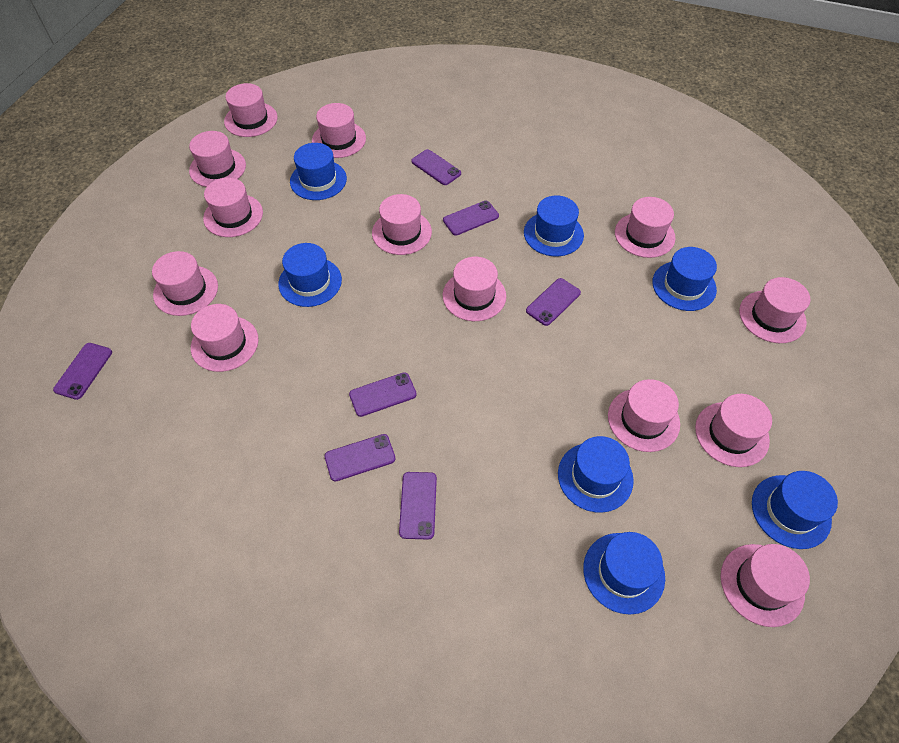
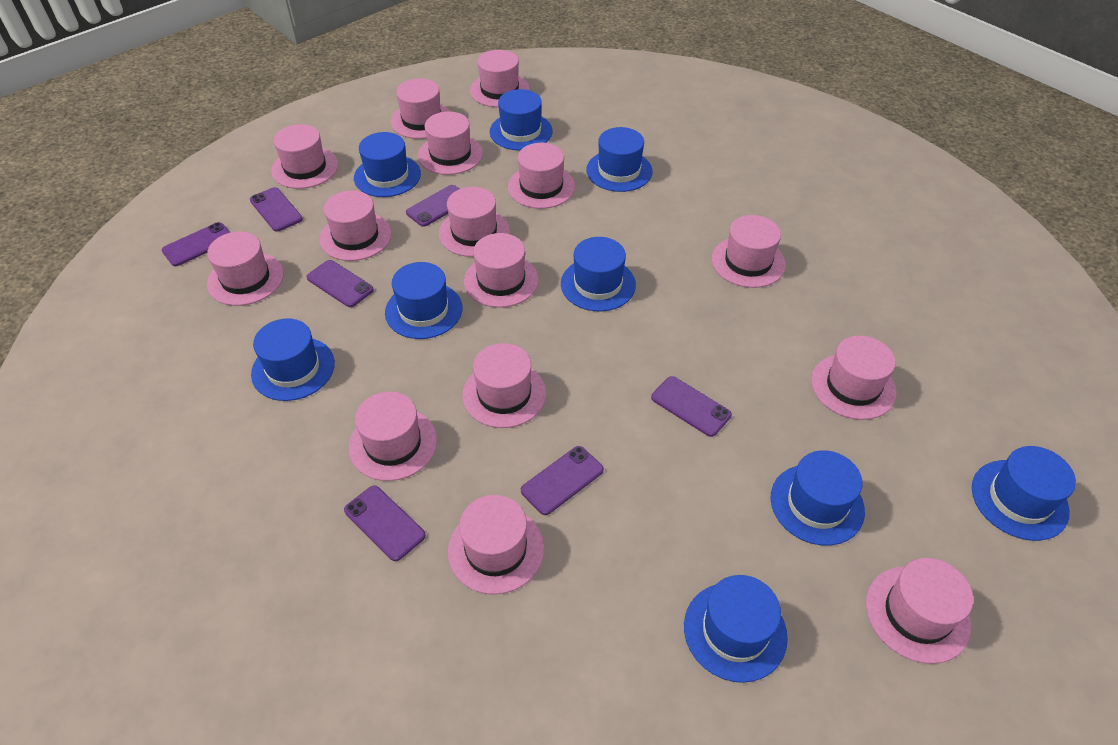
blue hat: [278,243,342,307] [290,143,347,200] [524,195,584,256] [558,436,634,513] [583,532,665,615] [652,247,717,311] [752,471,838,549] = 7 -> [251,318,335,401] [354,132,421,197] [385,262,462,339] [490,89,552,151] [561,237,636,312] [586,127,653,192] [684,575,788,683] [770,450,865,546] [972,446,1076,541] = 9
pink hat: [152,251,218,316] [189,131,246,187] [191,304,259,372] [203,177,263,237] [224,83,278,137] [312,103,366,158] [372,194,432,255] [443,257,506,321] [608,379,680,452] [615,197,675,258] [695,394,772,467] [721,544,810,627] [739,277,810,343] = 13 -> [207,232,284,306] [271,124,338,189] [319,190,392,261] [349,392,437,481] [391,79,451,139] [418,111,483,175] [439,187,510,257] [448,495,544,595] [462,343,546,428] [464,233,539,308] [470,50,530,107] [508,143,575,209] [712,215,786,288] [811,336,897,420] [866,558,973,664] = 15

